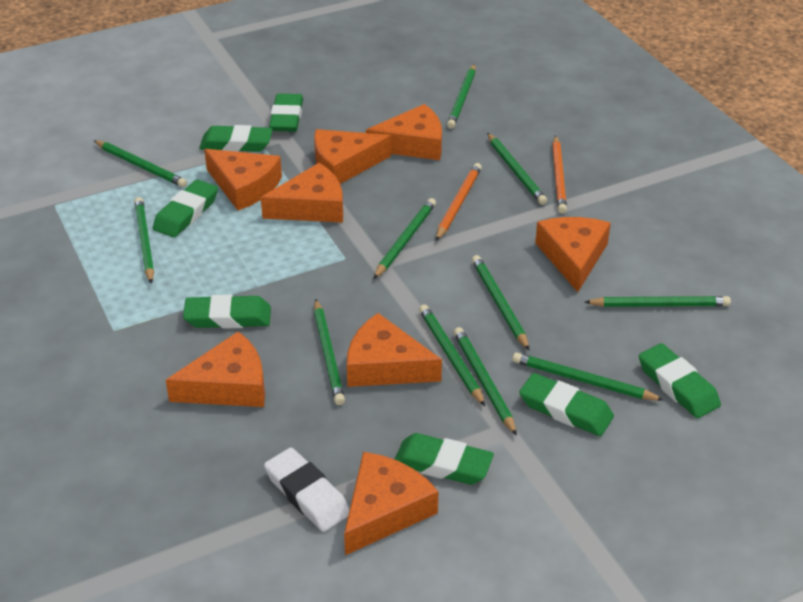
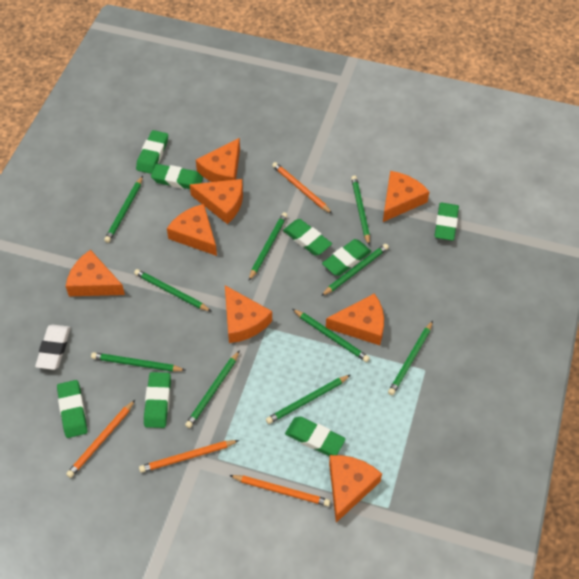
green eraser: [153,180,218,237] [183,294,271,329] [199,125,273,152] [269,94,303,132] [394,433,494,485] [519,373,614,436] [639,343,721,418] = 7 -> [57,380,87,438] [136,130,168,174] [144,372,171,428] [151,164,203,189] [283,219,332,255] [285,417,346,456] [322,239,371,276] [434,203,459,241] = 8
green pencil: [94,140,187,187] [134,197,154,284] [314,299,345,405] [373,198,436,279] [419,305,485,406] [447,64,475,129] [454,327,517,436] [472,255,529,350] [487,133,547,205] [512,352,664,400] [585,296,731,307] = 11 -> [91,352,186,372] [104,176,143,243] [134,269,212,312] [185,350,240,428] [249,212,288,281] [266,375,350,424] [293,309,370,362] [321,244,389,296] [351,176,370,245] [388,321,433,395] = 10
orange pencil: [436,163,482,241] [552,135,567,213] = 2 -> [66,400,135,478] [139,440,239,473] [229,475,331,506] [272,162,332,214] = 4

